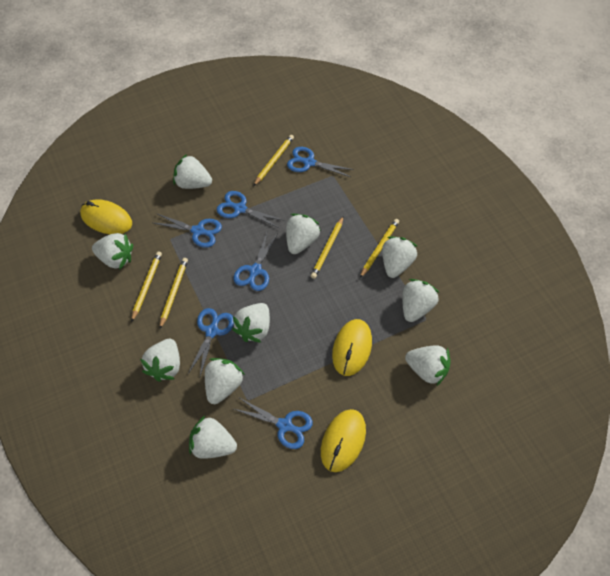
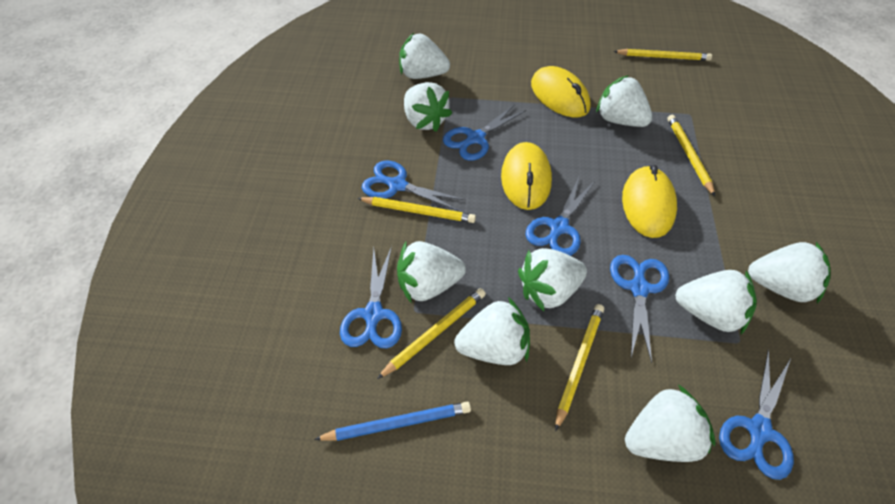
blue pencil: none = 0 -> [314,402,471,441] = 1
white strawberry: [92,233,133,269] [140,339,180,382] [173,154,212,189] [189,416,237,459] [205,358,245,404] [232,303,270,343] [286,214,321,254] [382,236,418,278] [402,279,439,322] [405,345,450,386] = 10 -> [397,241,466,303] [399,33,450,79] [404,82,452,132] [454,297,530,365] [518,248,587,311] [596,75,653,127] [625,385,716,462] [675,270,757,334] [748,242,830,304] = 9

